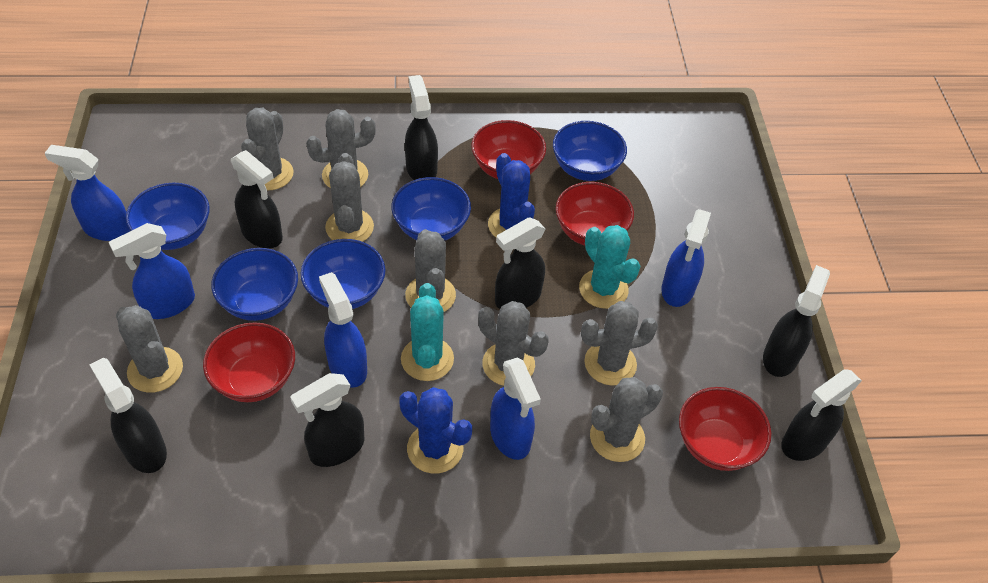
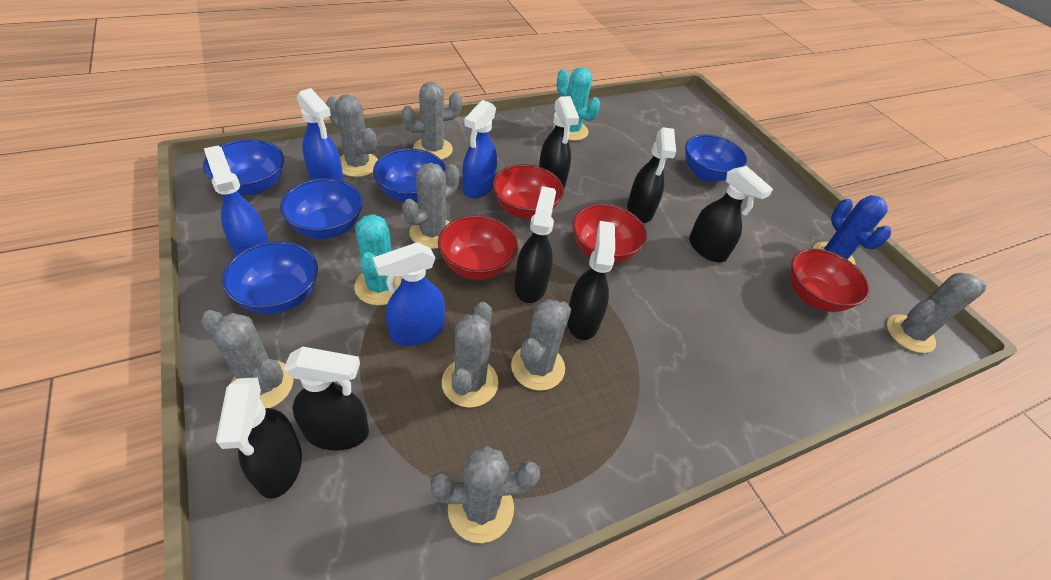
blue cactus: [399,387,472,474] [488,153,535,237] = 2 -> [813,195,891,265] = 1
blue spray bottle: [44,145,130,241] [109,223,195,319] [319,272,367,388] [490,357,541,460] [661,209,711,307] = 5 -> [204,146,269,256] [297,88,344,181] [373,242,445,346] [462,100,497,198] = 4

